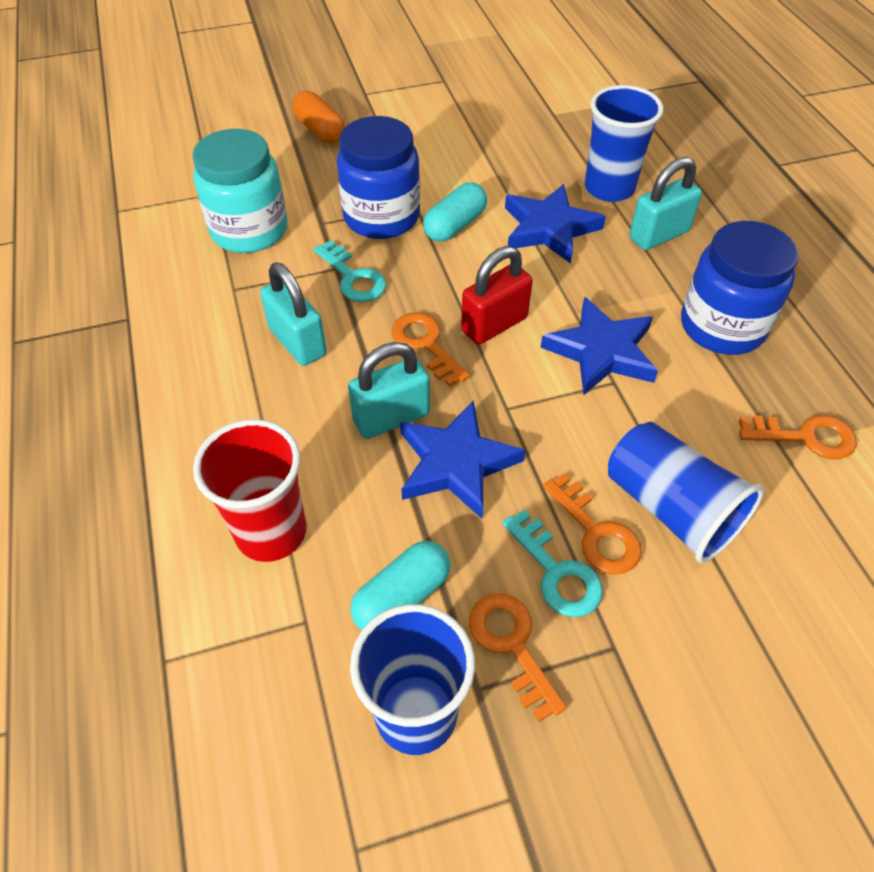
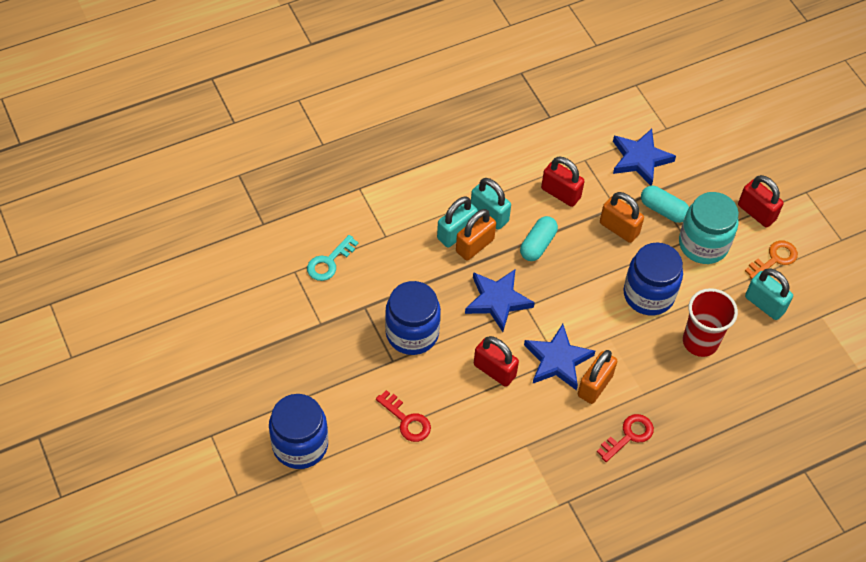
blue cup: [350,604,475,755] [585,85,664,202] [608,422,764,563] = 3 -> none = 0
blue jar: [337,116,420,239] [681,221,799,355] = 2 -> [269,394,328,469] [385,281,441,355] [623,242,683,315] = 3
orange capsule: [293,91,345,143] = 1 -> none = 0
orange key: [392,312,470,387] [469,594,567,722] [543,473,642,575] [739,415,857,459] = 4 -> [745,241,798,279] = 1
orange padlock: none = 0 -> [456,209,496,261] [578,350,617,404] [600,192,644,243] = 3
red key: none = 0 -> [376,390,431,442] [597,414,654,462] = 2
red padlock: [461,246,533,345] = 1 -> [474,336,519,387] [541,157,585,207] [738,175,784,228] = 3
turquoise key: [314,240,386,302] [502,509,603,617] = 2 -> [307,235,358,281] = 1

